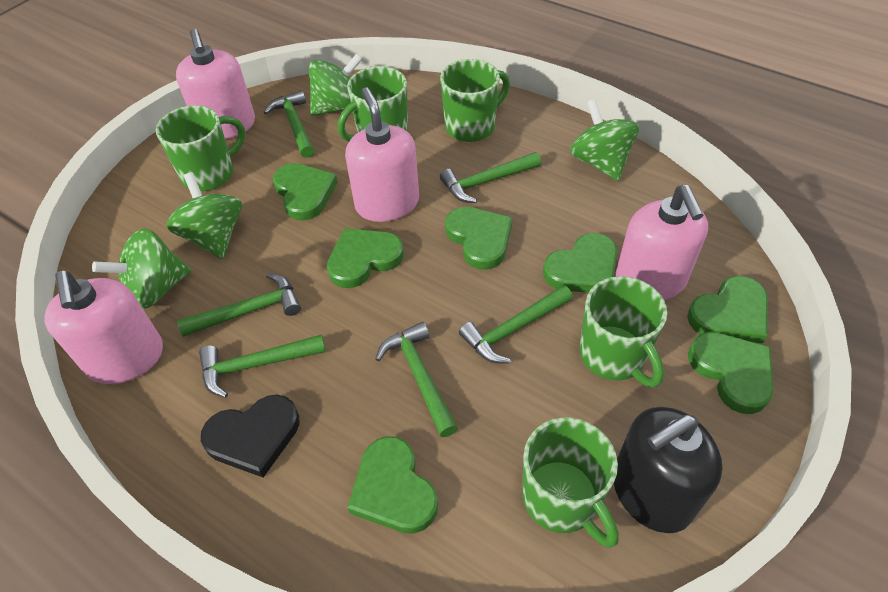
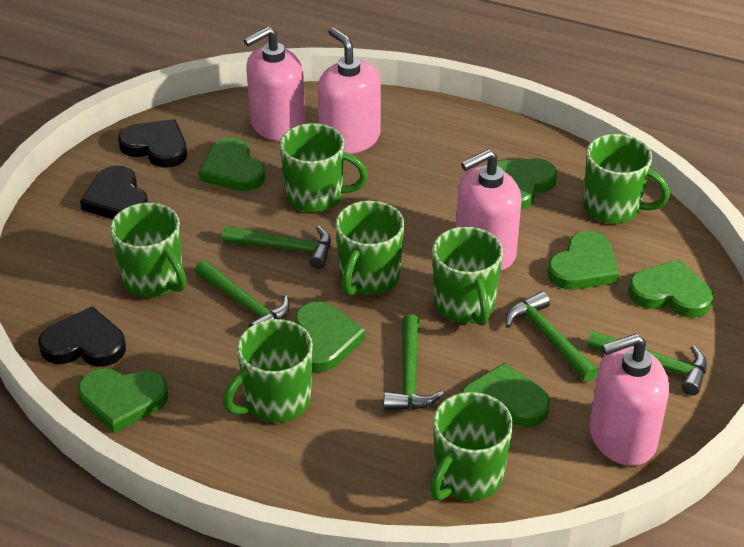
black heart: [201,395,299,477] = 1 -> [38,306,126,367] [80,166,148,219] [118,119,187,168] = 3
black soap dispenser: [614,407,723,533] = 1 -> none = 0
green hammer: [177,273,301,337] [199,334,326,398] [263,90,315,158] [375,322,458,437] [440,152,541,203] [459,285,573,364] = 6 -> [195,260,290,327] [222,226,331,269] [384,315,444,410] [505,291,598,382] [587,331,707,395] = 5
green mug: [156,105,245,191] [338,66,408,142] [440,59,510,142] [522,418,619,548] [579,276,667,388] = 5 -> [110,203,187,297] [223,319,313,422] [280,123,368,212] [335,201,404,296] [430,392,513,501] [433,227,503,326] [583,134,670,224] = 7
green spinning top: [92,228,191,309] [167,172,242,259] [309,53,363,116] [570,99,639,181] = 4 -> none = 0

